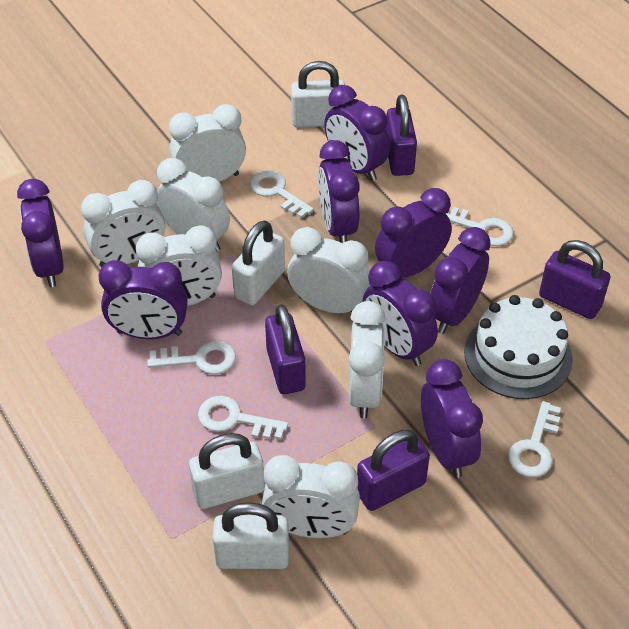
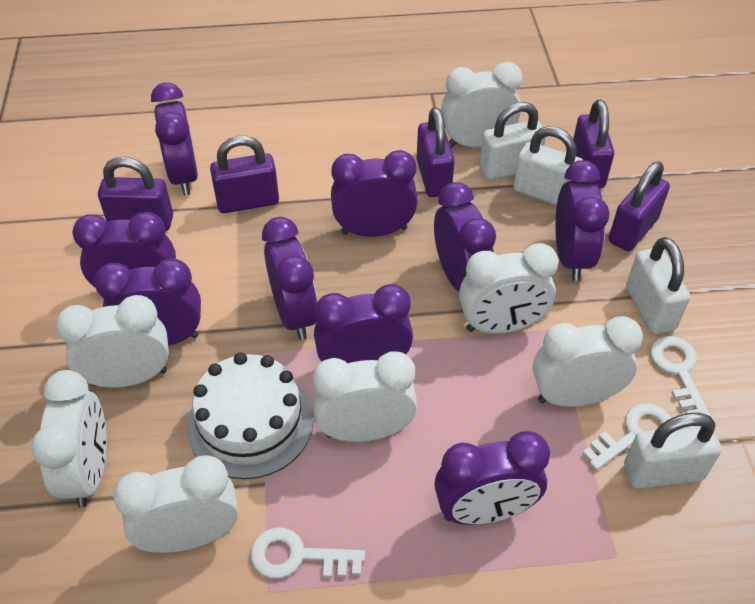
purple clock: [17,179,64,287] [99,260,188,339] [318,140,360,243] [324,85,390,181] [363,261,438,366] [375,188,452,277] [421,359,483,478] [430,227,491,334] = 8 -> [73,212,176,288] [94,259,201,346] [151,82,198,195] [262,217,317,340] [314,284,413,363] [331,150,418,237] [434,182,496,291] [434,431,550,525] [555,160,610,281] = 9
purple padlock: [265,304,306,394] [357,430,430,511] [386,95,417,176] [539,240,610,319] = 4 -> [98,157,173,231] [210,136,279,213] [417,107,455,197] [573,100,614,188] [609,162,670,251] = 5
white key: [147,341,236,374] [198,396,288,440] [250,170,314,218] [445,207,514,246] [508,401,561,477] = 5 -> [251,527,365,579] [582,403,671,470] [650,336,710,416] = 3

